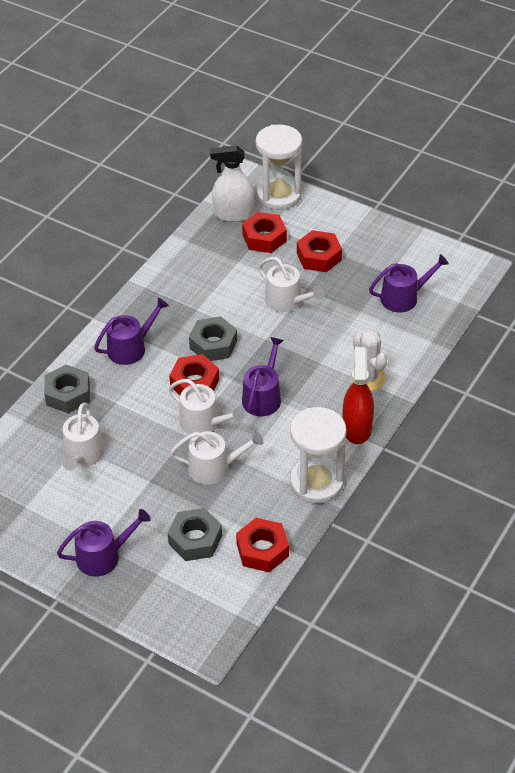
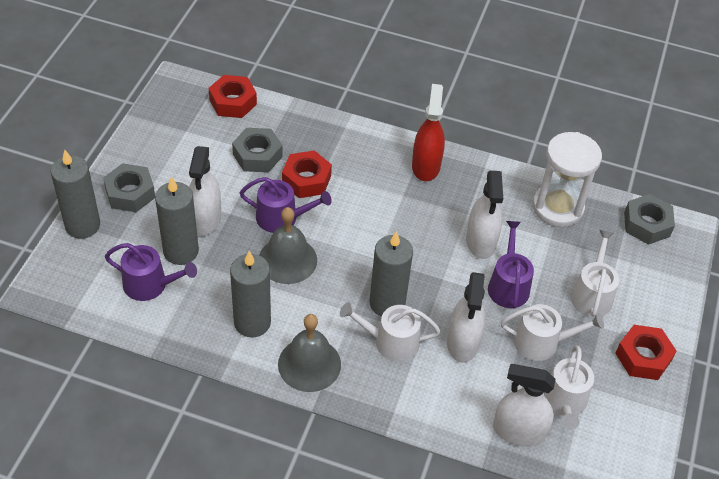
grey bell: none = 0 -> [259,207,317,284] [278,314,341,392] = 2
grey candle: none = 0 -> [51,150,100,239] [155,176,199,265] [230,251,271,337] [369,231,413,317] = 4
purple watering can: [57,509,151,577] [94,297,169,365] [242,337,284,416] [369,254,449,312] = 4 -> [105,243,197,301] [240,177,331,233] [488,221,534,309] = 3
red nut: [169,354,219,395] [236,518,289,572] [242,212,287,253] [297,230,342,272] = 4 -> [209,75,257,118] [282,150,332,198] [615,325,677,380] = 3
white cactus: [350,329,387,391] = 1 -> none = 0
white hourglass: [256,124,302,210] [290,407,346,504] = 2 -> [533,132,602,227] = 1
white spray bottle: [210,146,254,222] = 1 -> [189,146,221,236] [447,272,485,363] [466,171,503,259] [493,364,555,447] = 4

